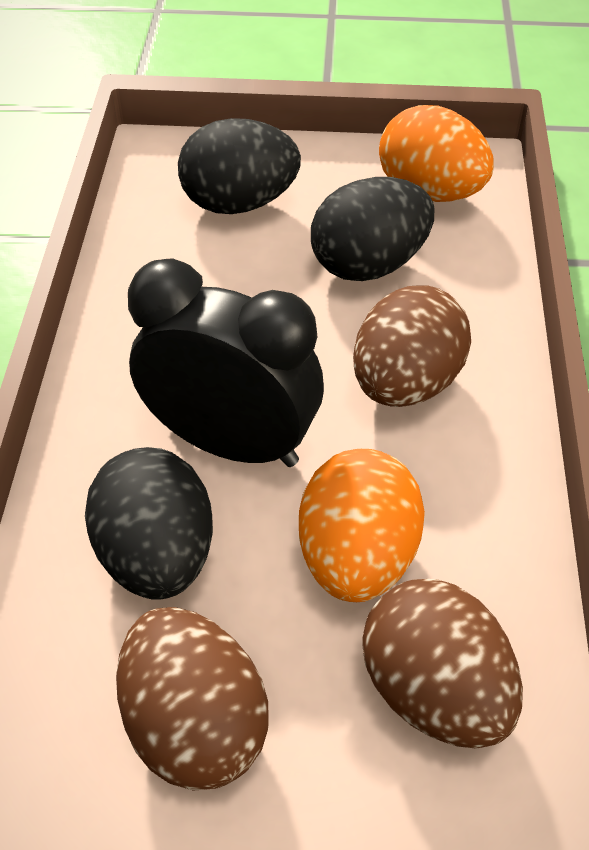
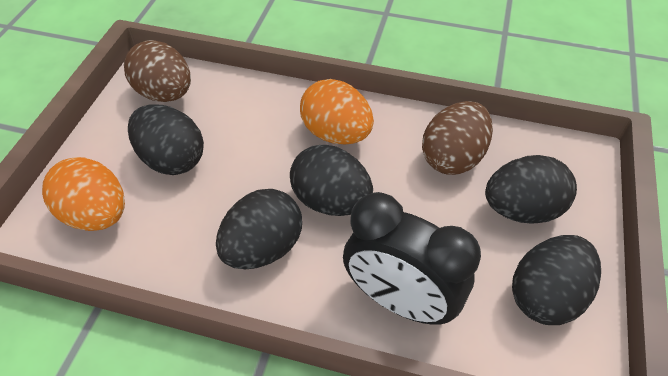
black egg: [85,447,213,600] [178,118,301,214] [311,177,434,281] = 3 -> [128,104,204,175] [216,189,302,269] [290,145,373,216] [485,155,577,224] [512,235,601,325] = 5
brown egg: [116,607,268,791] [353,285,471,407] [362,579,523,749] = 3 -> [124,40,191,102] [422,101,493,175] = 2

